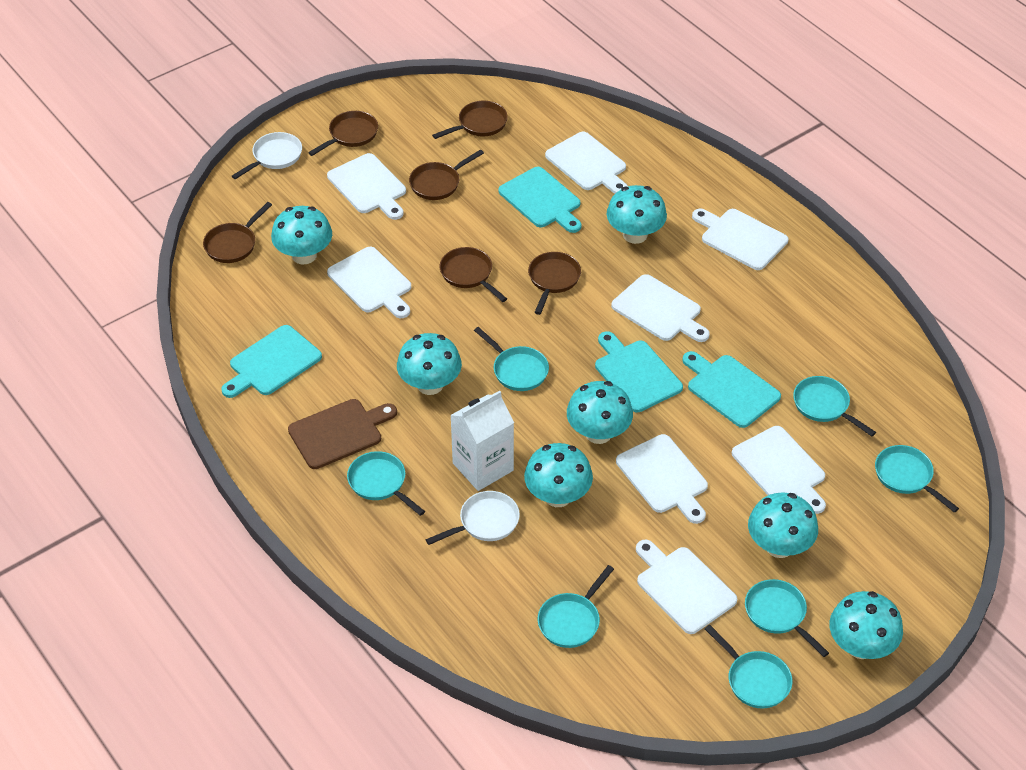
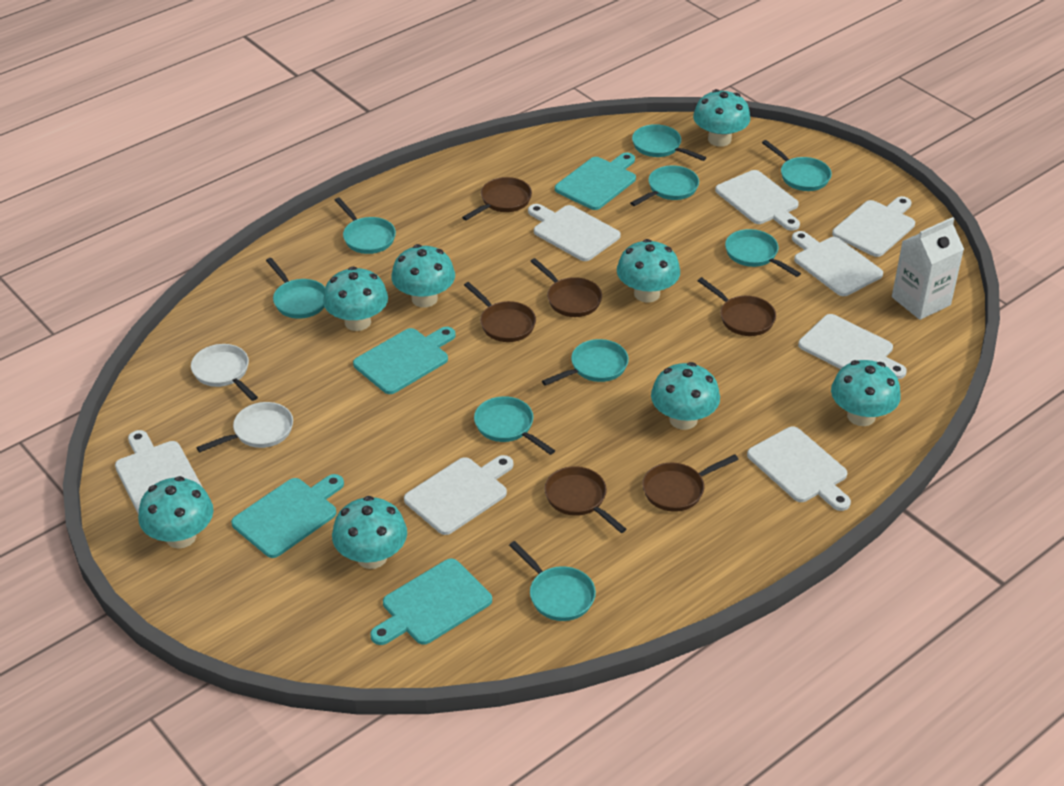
brown cutting board: [288,399,397,469] = 1 -> none = 0
turquoise mushroom: [271,206,332,264] [397,333,462,395] [524,443,593,507] [567,381,633,444] [607,185,667,244] [748,493,818,558] [829,591,903,659] = 7 -> [138,476,214,549] [323,267,388,331] [332,496,407,569] [391,244,455,307] [617,239,680,303] [651,362,720,430] [693,89,750,147] [831,360,901,426] = 8
turquoise pan: [347,451,425,516] [474,327,549,391] [538,565,614,648] [705,624,792,709] [745,579,829,657] [793,376,876,437] [875,445,959,512] = 7 -> [266,258,325,319] [335,197,396,254] [474,396,555,455] [509,541,596,621] [542,339,629,386] [630,165,699,206] [632,124,707,161] [725,229,801,277] [762,140,832,191] = 9

